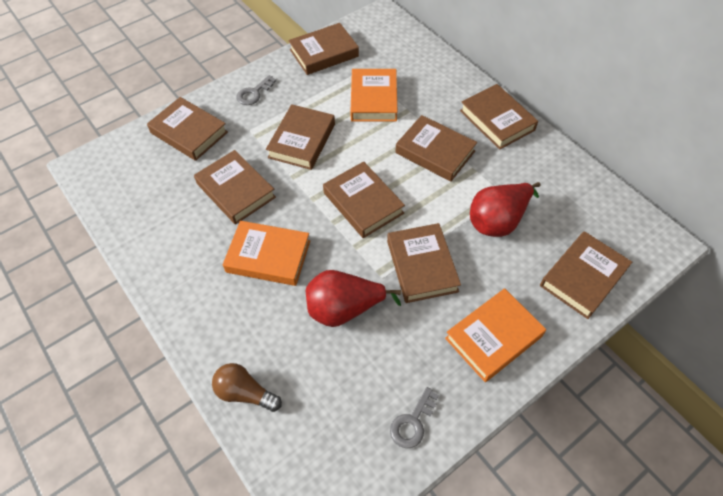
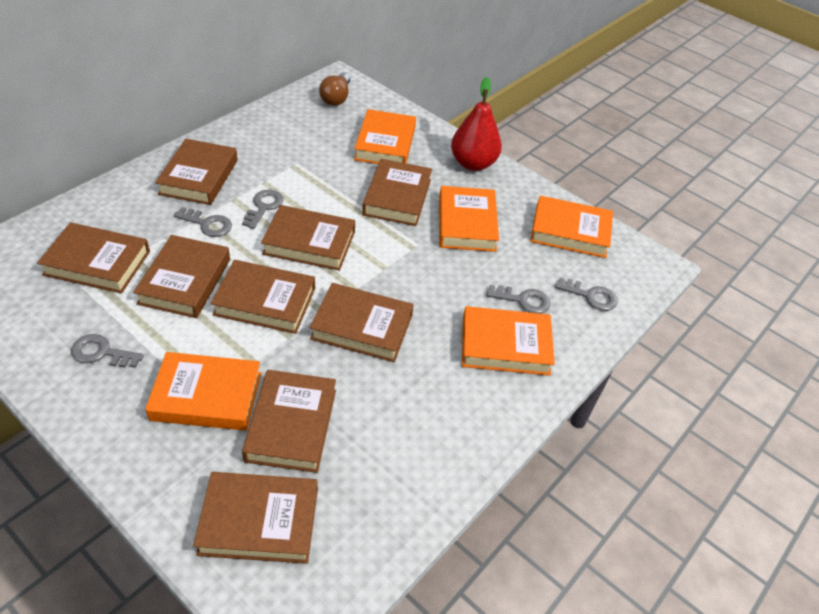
grey key: [236,75,276,105] [390,387,439,448] = 2 -> [71,334,144,368] [174,207,232,237] [242,189,283,229] [487,285,551,314] [555,277,618,311] = 5
orange book: [223,221,310,286] [350,69,397,122] [445,288,546,382] = 3 -> [145,352,261,430] [354,109,416,164] [439,186,499,252] [462,306,555,376] [530,196,613,258] = 5
red pear: [306,270,401,327] [470,182,540,237] = 2 -> [451,77,502,171] = 1

